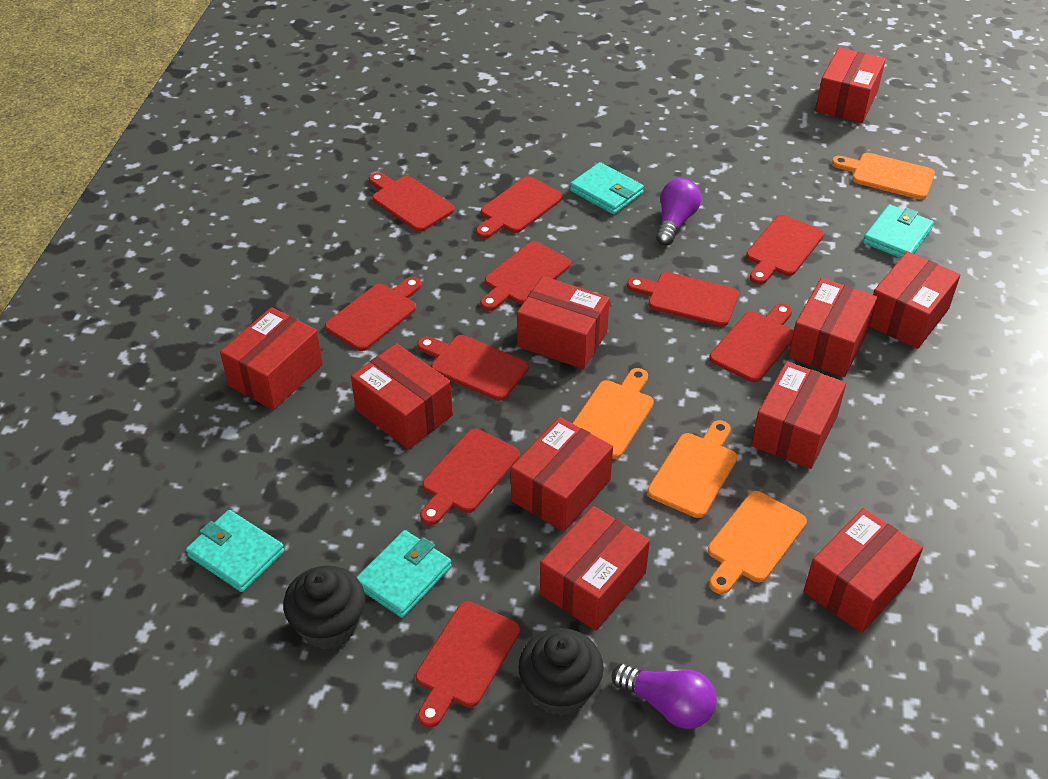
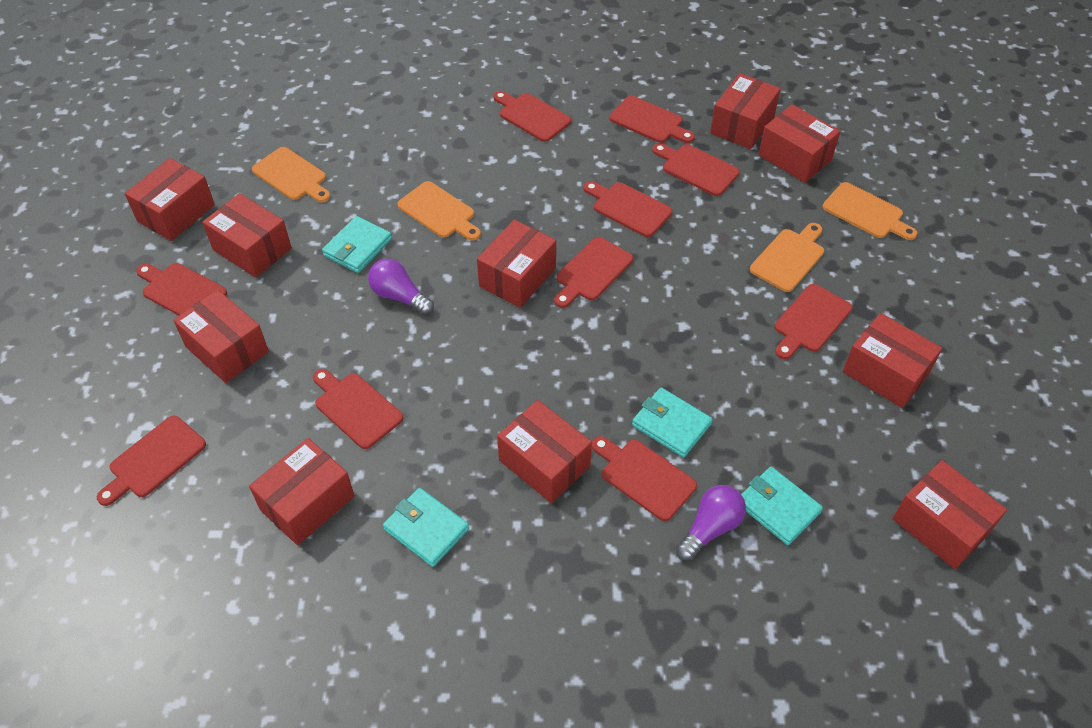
black cupcake: [283,566,365,649] [518,628,604,716] = 2 -> none = 0

